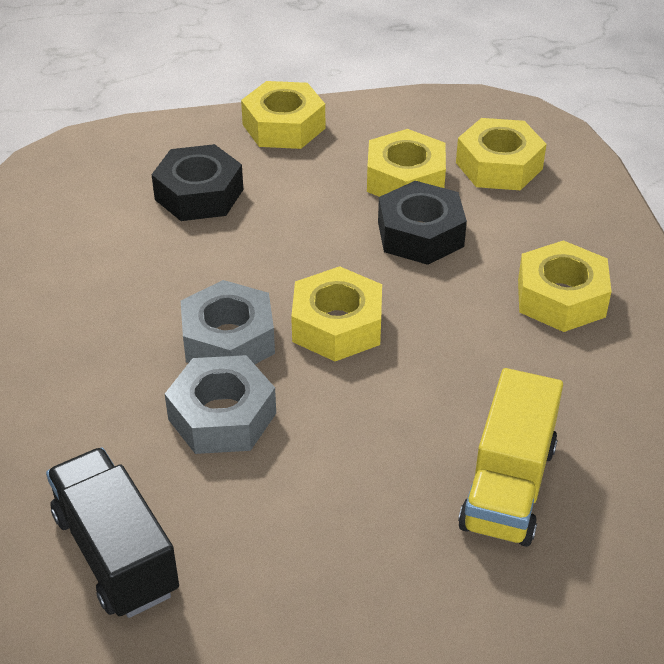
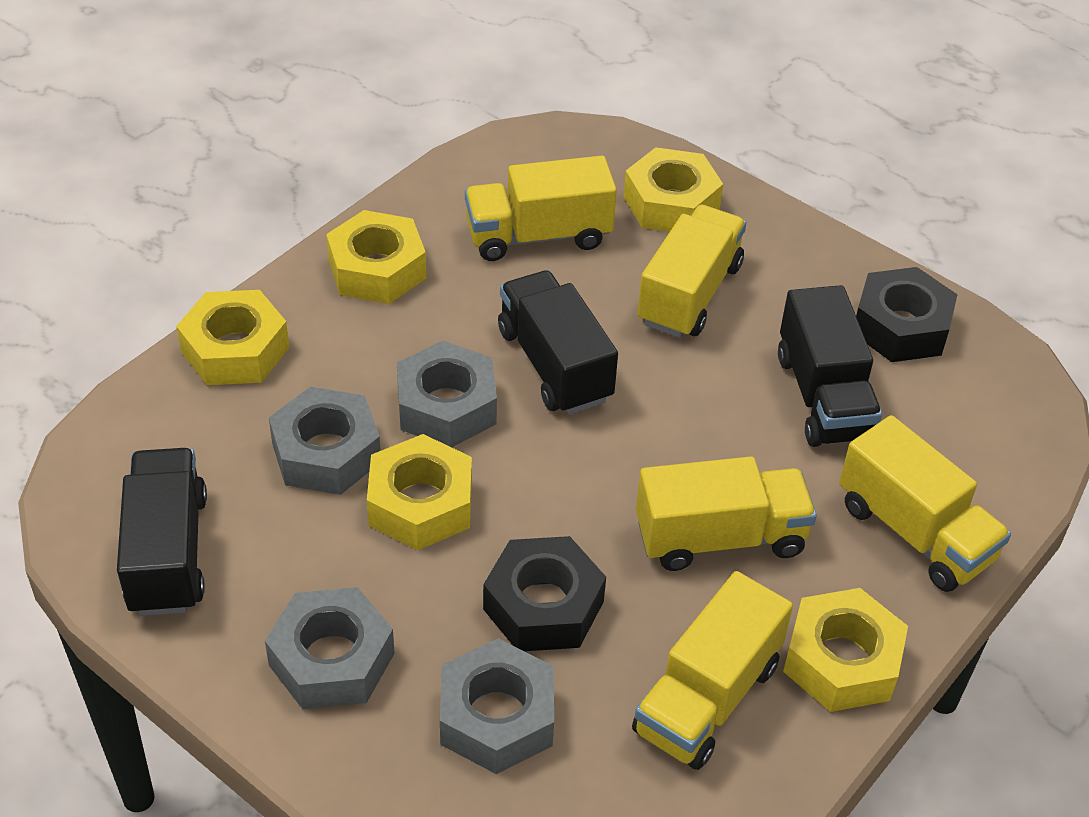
black truck: [46,447,179,618] = 1 -> [117,448,207,616] [498,270,618,414] [778,285,882,447] = 3
grey nut: [165,355,276,454] [181,280,275,364] = 2 -> [265,587,395,709] [269,387,381,495] [397,341,497,447] [440,638,554,774] = 4
yellow truck: [458,368,563,547] = 1 -> [465,156,617,261] [632,571,793,770] [636,456,817,571] [638,205,746,338] [839,415,1011,592] = 5

